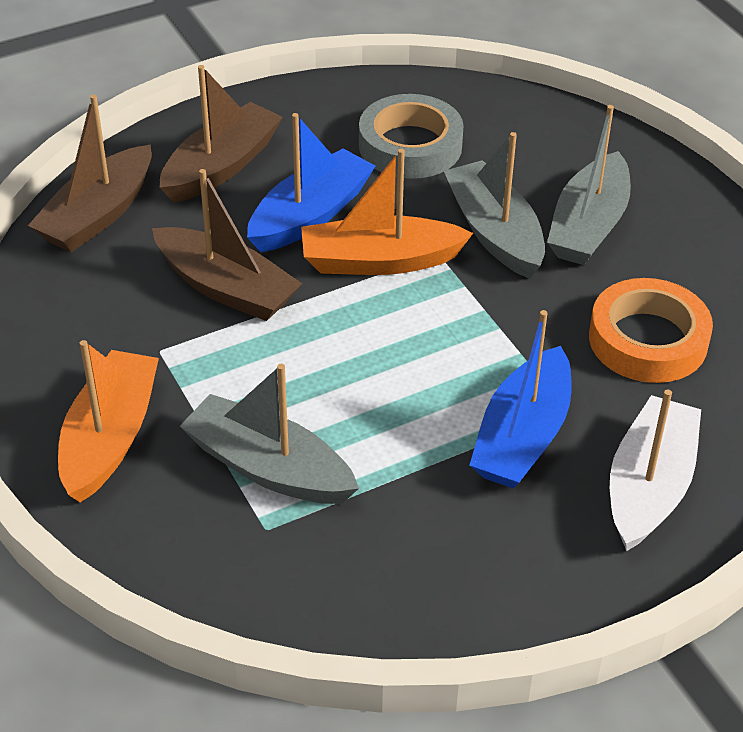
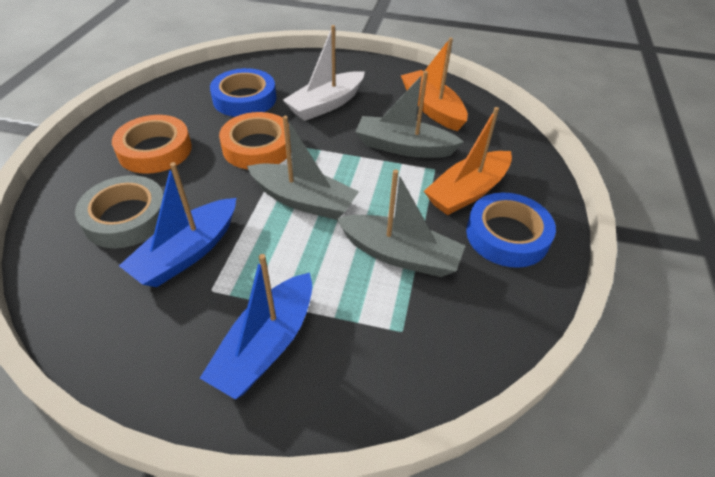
blue tape: none = 0 -> [210,68,276,117] [466,193,556,268] = 2
brown boat: [28,94,152,252] [152,169,302,321] [160,65,283,203] = 3 -> none = 0
orange tape: [589,278,713,383] = 1 -> [112,115,192,174] [219,112,291,169] = 2

